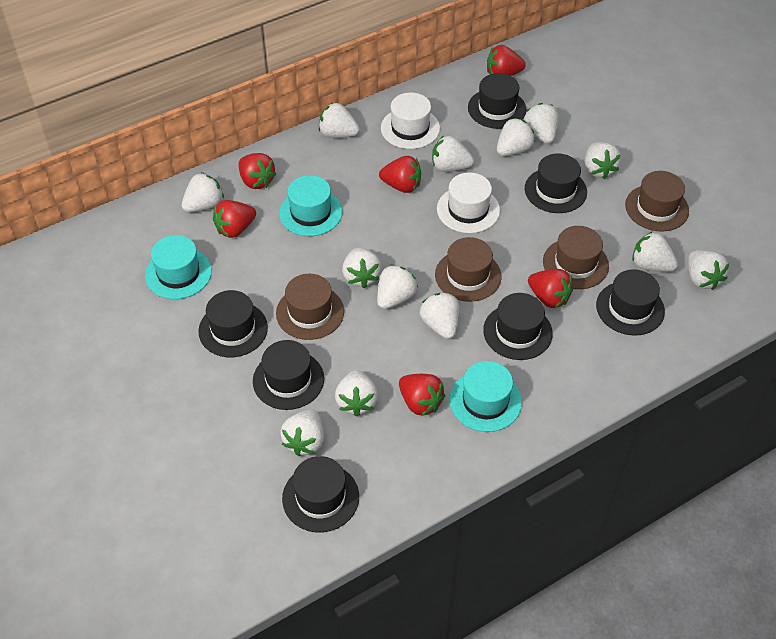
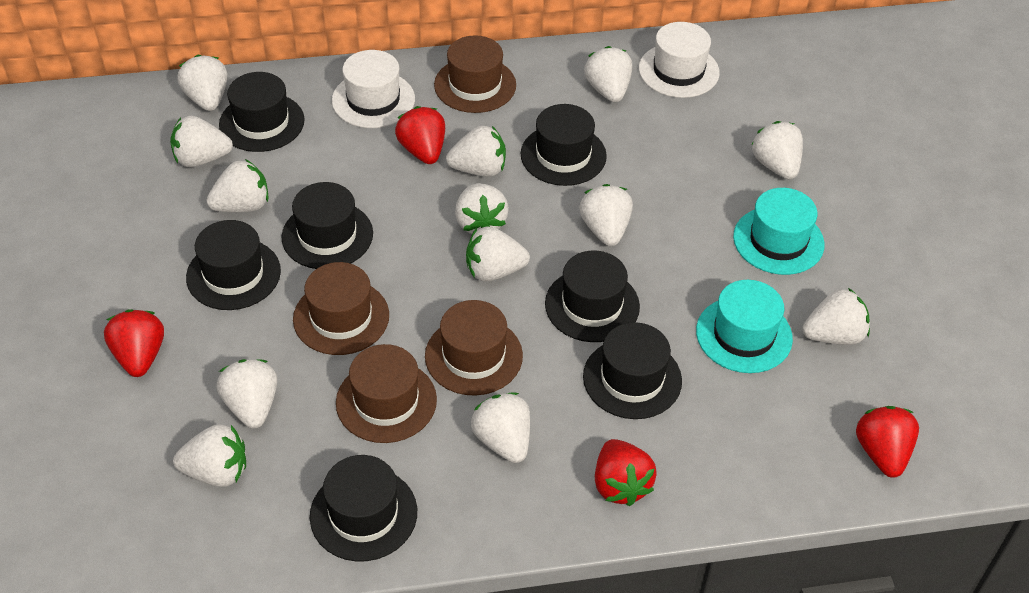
red strawberry: [213,200,256,238] [238,153,276,189] [379,156,421,193] [399,374,445,416] [487,45,526,76] [528,269,573,308] = 6 -> [104,309,164,377] [395,106,445,164] [595,439,656,506] [856,406,919,478] = 4
turquoise hat: [145,235,212,299] [279,175,343,236] [449,361,522,432] = 3 -> [696,280,793,373] [733,188,825,275] = 2

